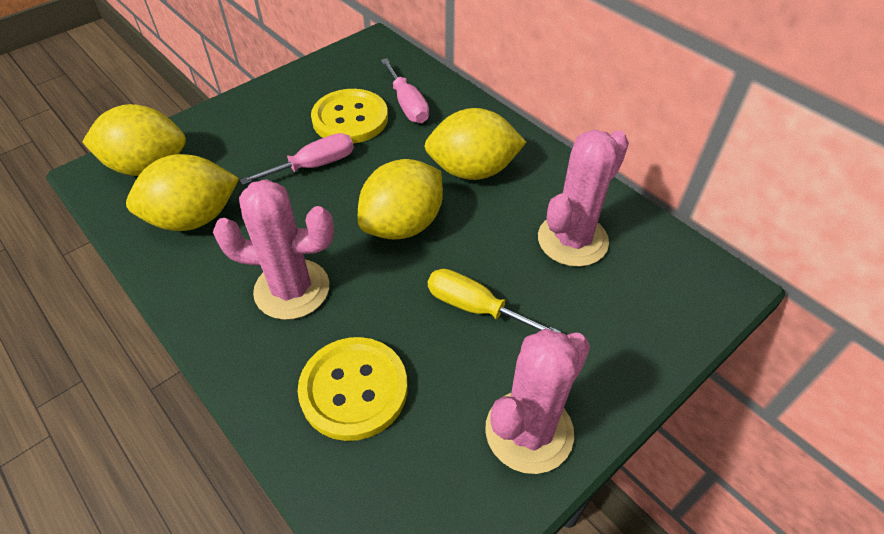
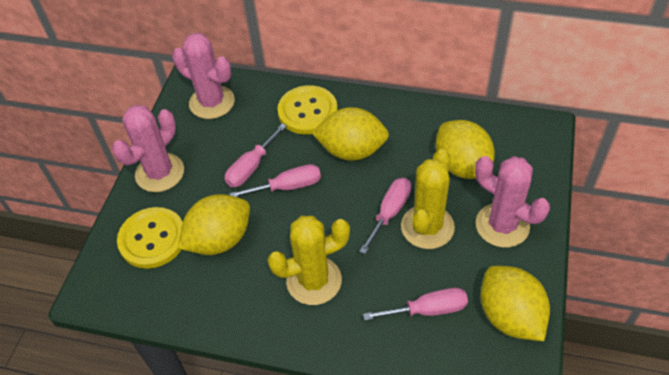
pink screwdriver: [240,133,354,185] [381,58,429,123] = 2 -> [225,123,287,187] [229,164,321,197] [359,178,411,254] [363,288,468,321] = 4
yellow cactus: none = 0 -> [267,216,350,305] [401,149,455,249] = 2
yellow screwdriver: [428,269,561,333] = 1 -> none = 0

